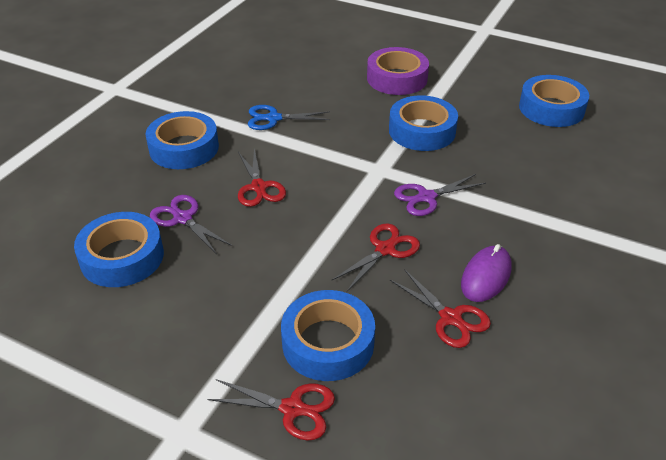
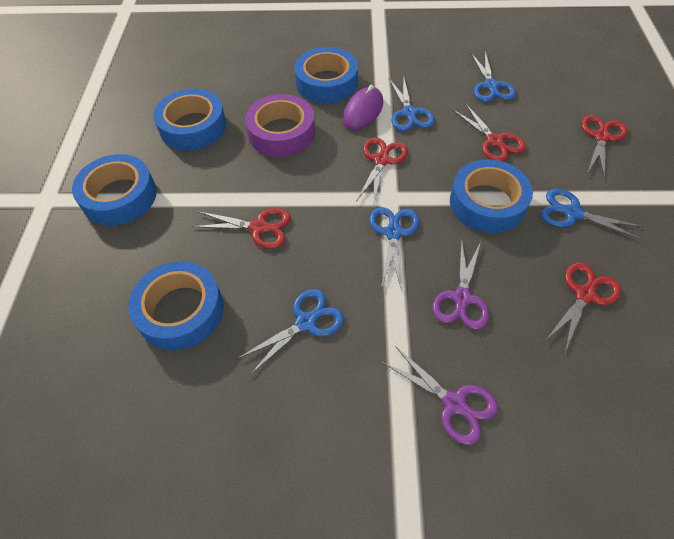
blue scissors: [248,105,330,130] = 1 -> [237,289,344,375] [369,207,420,288] [389,75,435,131] [471,51,516,102] [540,189,644,240] = 5
red scissors: [207,379,335,441] [238,149,286,207] [331,223,420,291] [390,269,491,348] = 4 -> [192,208,291,249] [357,137,408,203] [452,103,526,162] [545,262,621,354] [581,115,628,179] = 5

